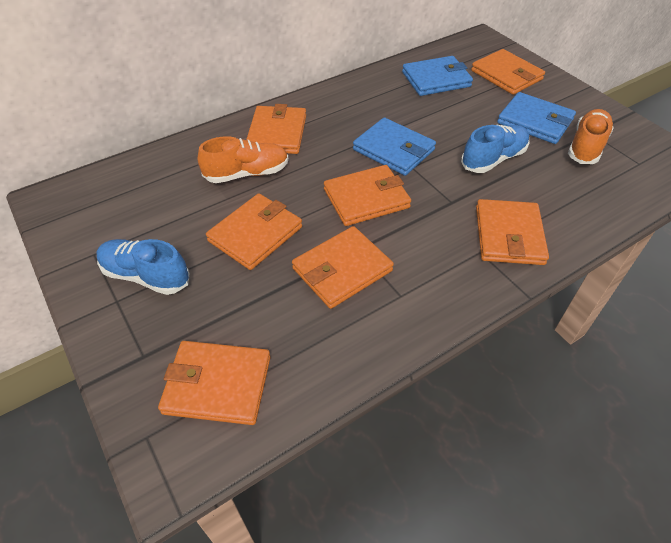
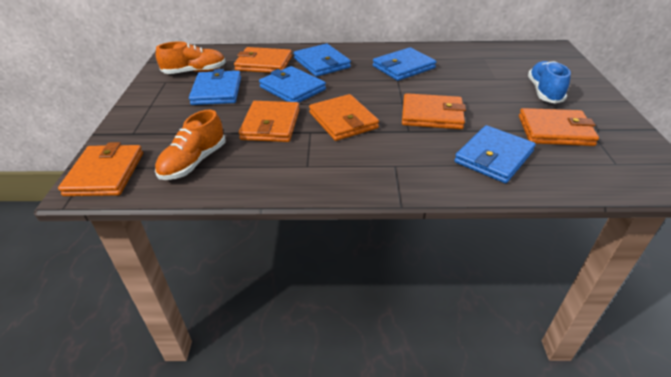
blue shoe: [96,239,189,295] [461,125,529,173] = 2 -> [528,61,571,104] = 1
blue wallet: [353,118,436,176] [402,56,473,96] [497,92,576,144] = 3 -> [189,69,241,105] [259,66,326,103] [294,44,351,77] [373,47,436,81] [454,125,536,183] = 5
orange wallet: [158,341,271,425] [206,193,302,270] [246,104,306,154] [292,226,394,309] [324,165,411,226] [471,49,545,95] [476,199,549,265] = 7 -> [58,142,143,196] [234,47,292,73] [239,101,300,142] [309,94,379,141] [402,93,466,129] [519,108,599,146] = 6

